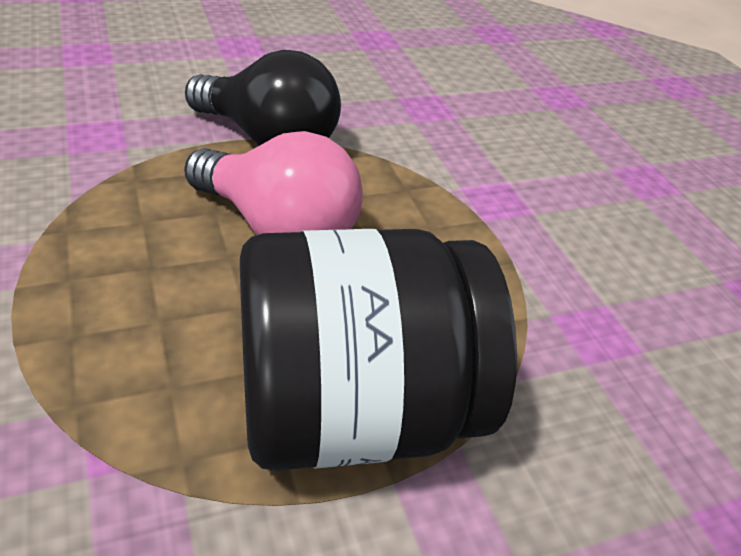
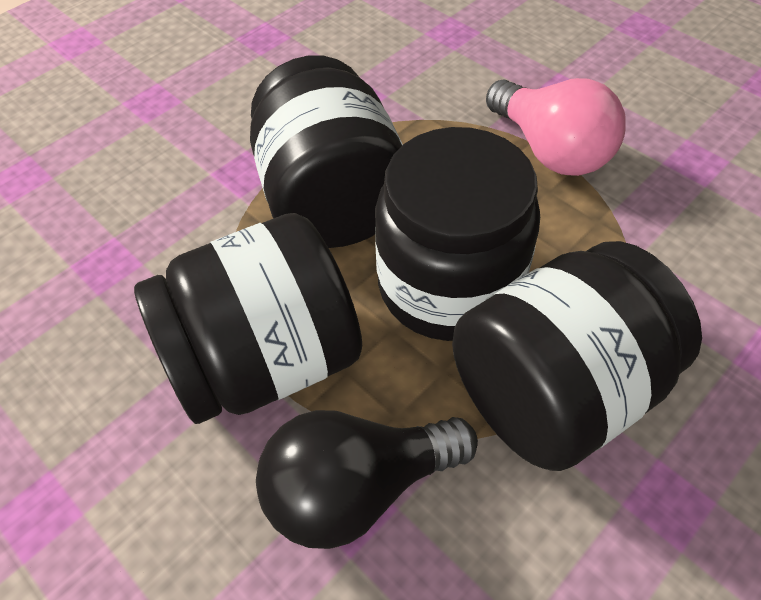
black jar: [240,229,517,471] = 1 -> [134,213,362,424] [250,55,403,248] [375,127,540,341] [452,241,702,471] = 4

